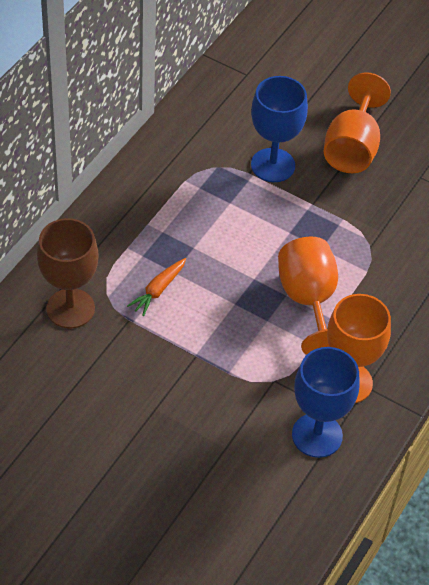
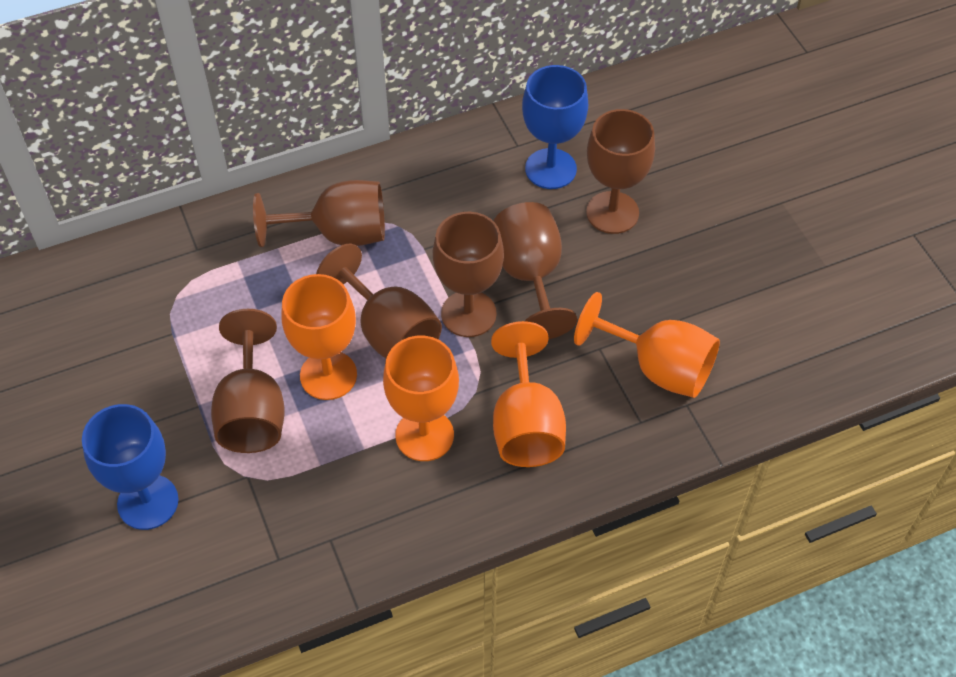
brown goblet: [37,218,99,329] = 1 -> [211,309,284,453] [253,180,385,247] [316,244,442,358] [433,212,504,337] [494,202,577,339] [586,109,655,234] = 6
orange carrot: [127,258,186,316] = 1 -> none = 0
orange goblet: [278,237,338,355] [324,72,391,173] [327,294,391,403] = 3 -> [281,274,357,400] [383,336,459,461] [491,321,566,467] [574,292,720,398] = 4

